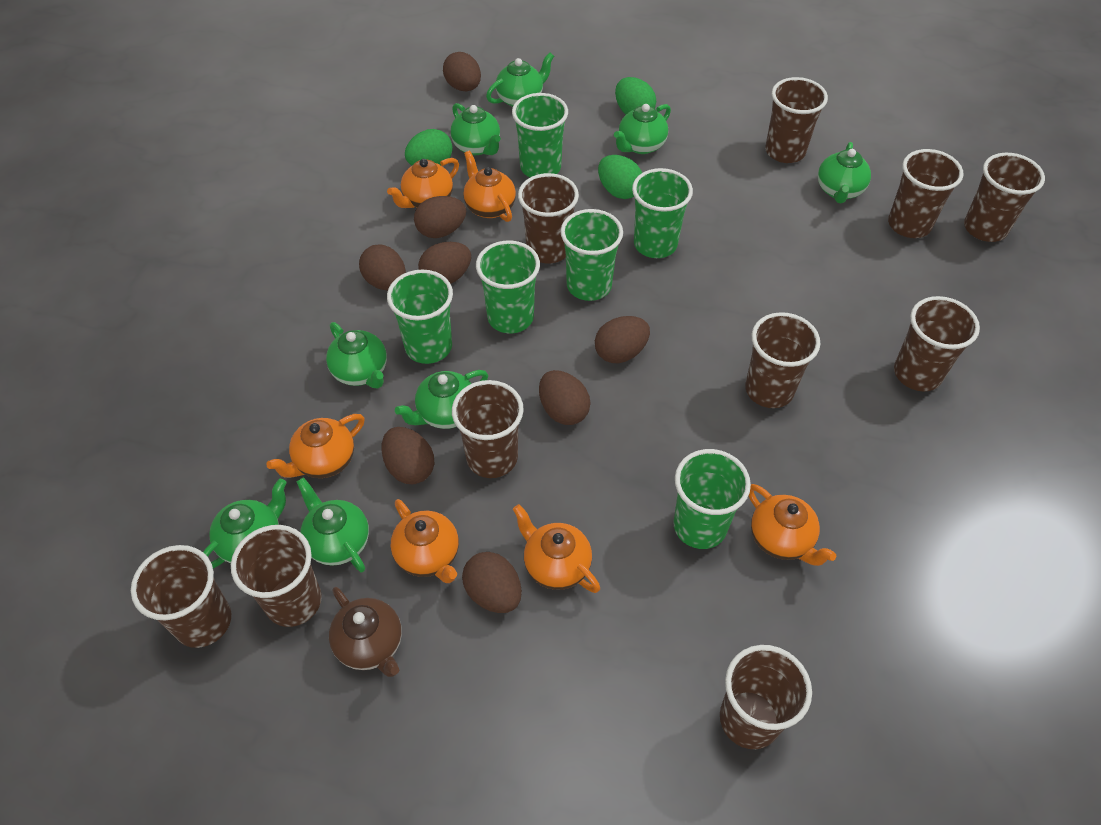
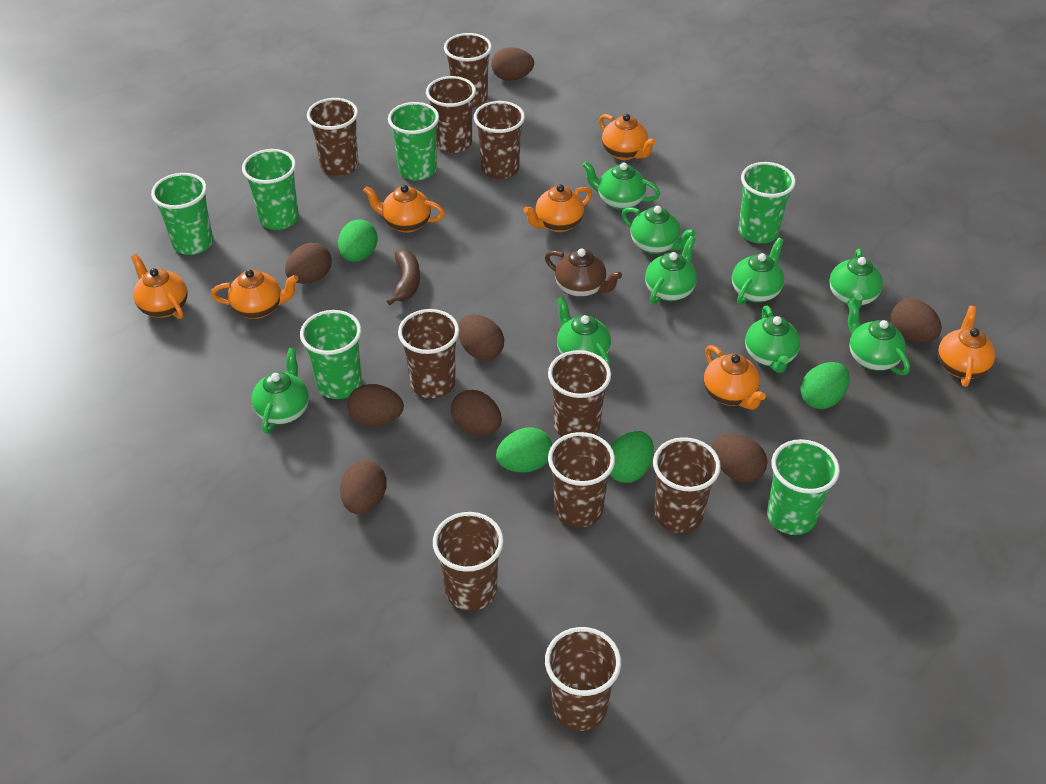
brown banana: none = 0 -> [387,249,420,305] = 1
green egg: [405,129,453,166] [598,155,642,199] [615,77,656,114] = 3 -> [338,219,378,262] [496,427,552,473] [610,431,654,483] [800,362,850,409] = 4
green teapot: [203,479,287,568] [297,477,369,572] [326,322,387,388] [395,370,488,429] [451,103,501,155] [486,53,554,107] [614,104,671,154] [818,142,871,203] = 8 -> [252,348,309,434] [557,296,611,367] [582,161,660,210] [621,206,696,254] [645,236,697,304] [732,237,784,305] [745,306,800,373] [829,249,883,309] [848,301,910,375] = 9
orange teapot: [266,414,365,478] [387,158,459,208] [391,499,459,583] [463,150,516,222] [513,504,600,593] [749,484,836,566] = 6 -> [131,254,188,319] [211,269,299,319] [363,185,445,233] [523,184,592,232] [599,114,656,160] [704,345,766,410] [938,306,995,387] = 7

